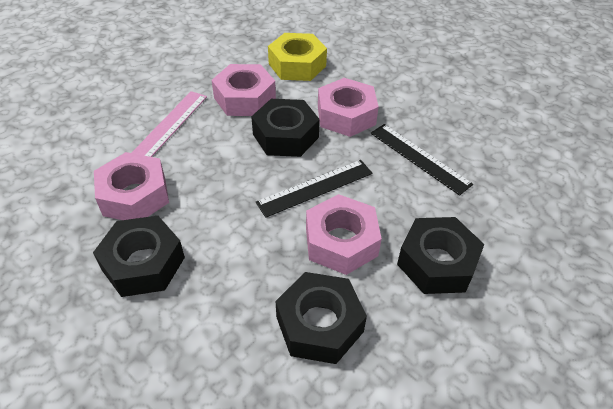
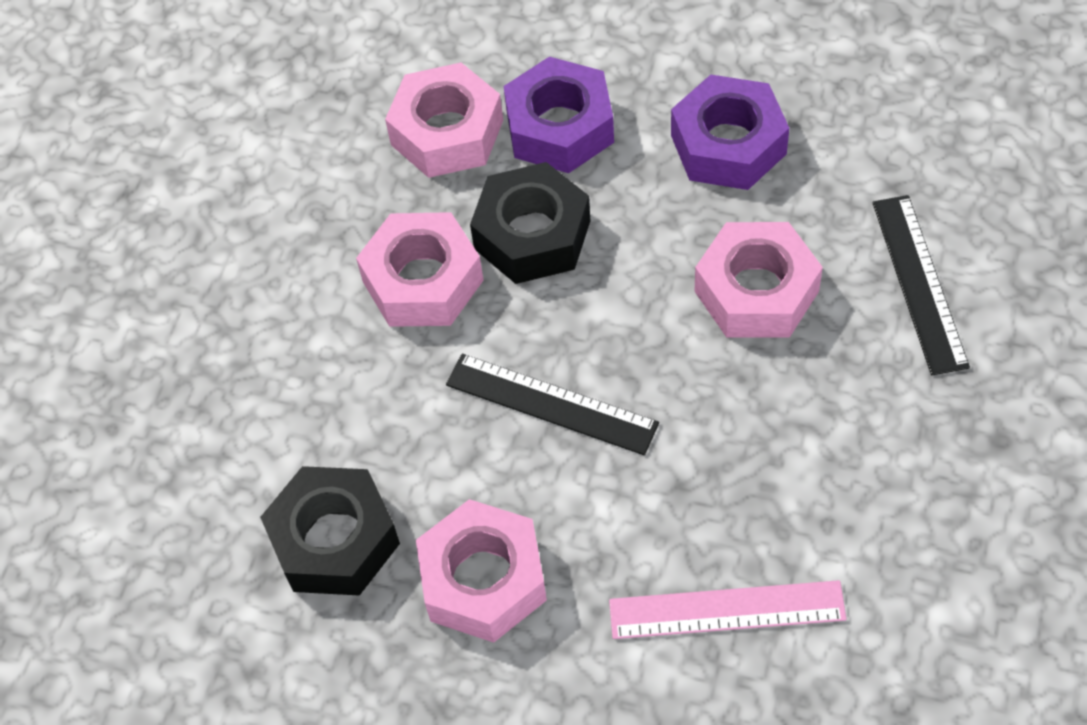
black nut: [93,216,185,297] [251,99,320,157] [276,272,367,364] [397,217,484,294] = 4 -> [260,466,400,596] [470,162,590,284] = 2
purple nut: none = 0 -> [504,57,614,173] [671,75,789,190] = 2
yellow nut: [268,33,327,81] = 1 -> none = 0

